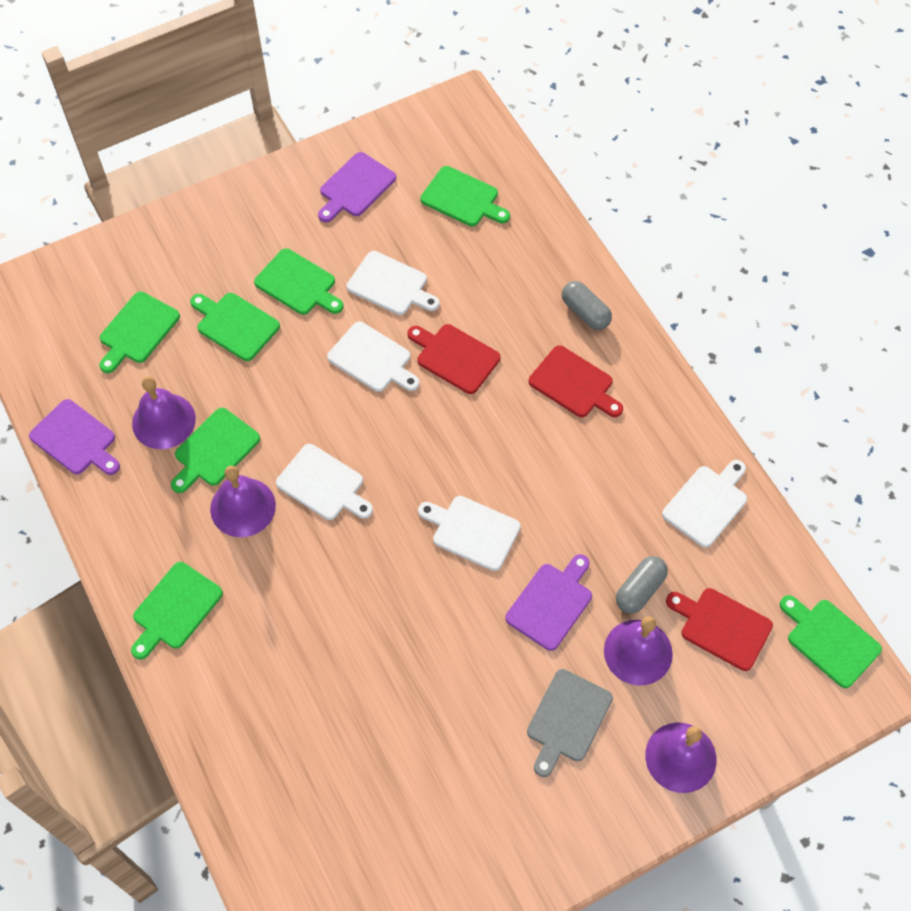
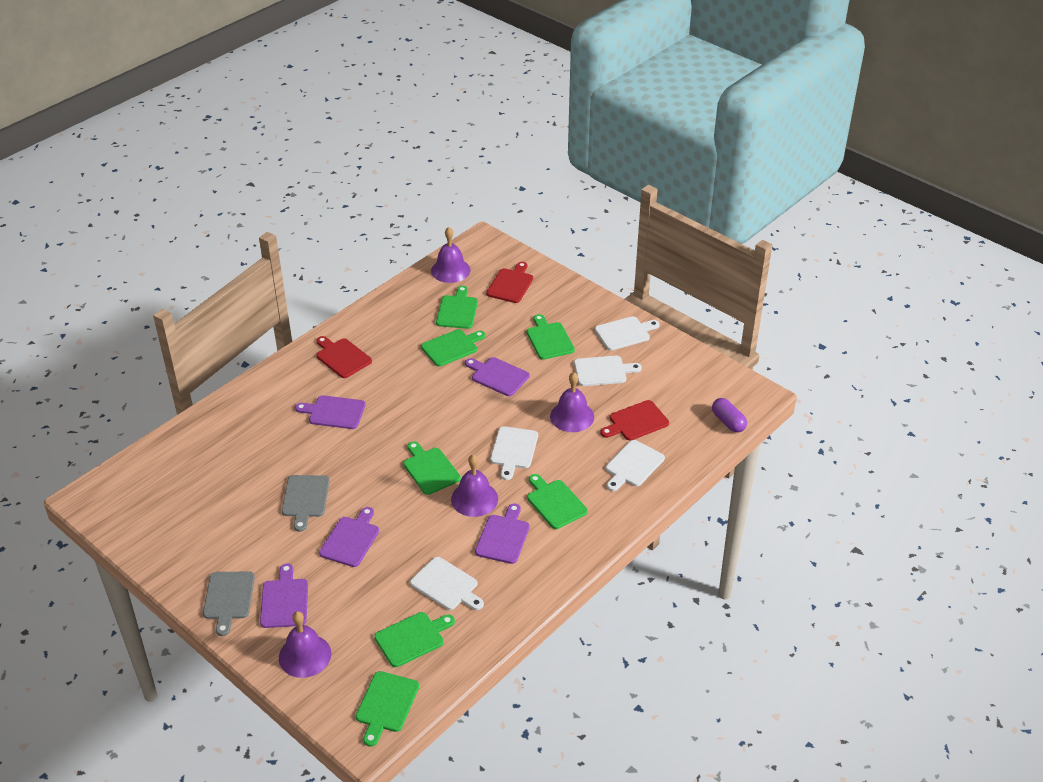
grey capsule: [562,281,612,330] [616,556,668,614] = 2 -> none = 0
grey cutting board: [527,669,613,777] = 1 -> [203,571,255,636] [282,475,330,532] = 2
purple capsule: none = 0 -> [712,398,747,433] = 1
purple cutting board: [29,399,120,475] [318,152,396,223] [505,554,592,651] = 3 -> [260,563,308,628] [295,395,366,429] [319,507,379,567] [465,357,530,396] [475,503,530,564] = 5

